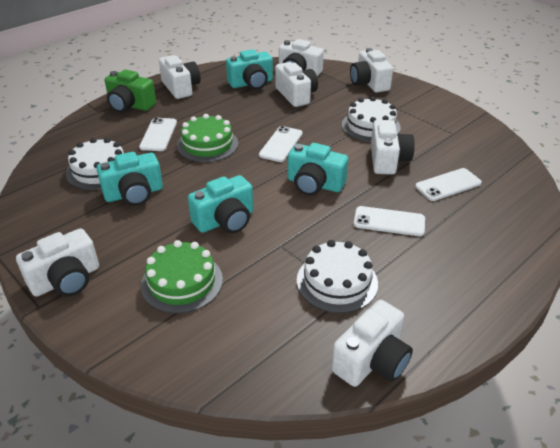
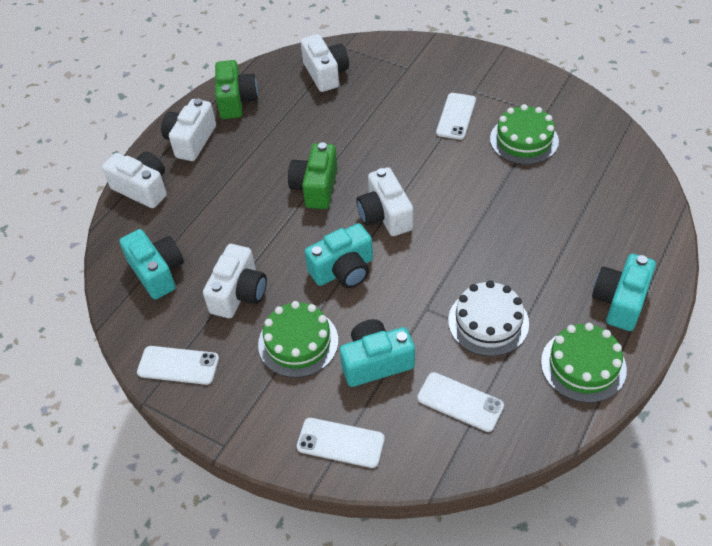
green cake: [141,240,223,314] [177,114,238,162] = 2 -> [258,301,338,378] [490,104,559,165] [541,323,627,403] = 3
green camera: [105,70,156,113] = 1 -> [215,60,258,119] [288,142,337,209] = 2
white cake: [66,138,124,190] [297,240,378,313] [342,97,401,142] = 3 -> [448,280,529,356] = 1
white camera: [16,228,99,297] [159,55,201,99] [275,62,318,107] [279,39,324,76] [331,300,413,387] [350,48,393,93] [371,120,415,175] = 7 -> [102,152,167,208] [161,98,216,161] [203,244,267,318] [301,34,349,92] [356,167,413,236] = 5

